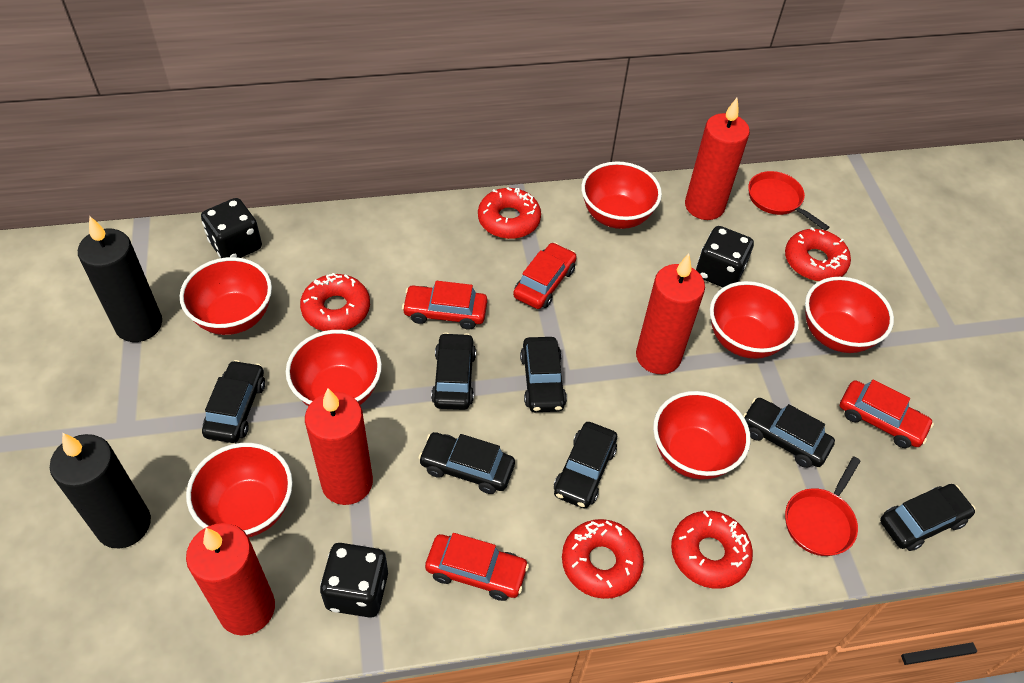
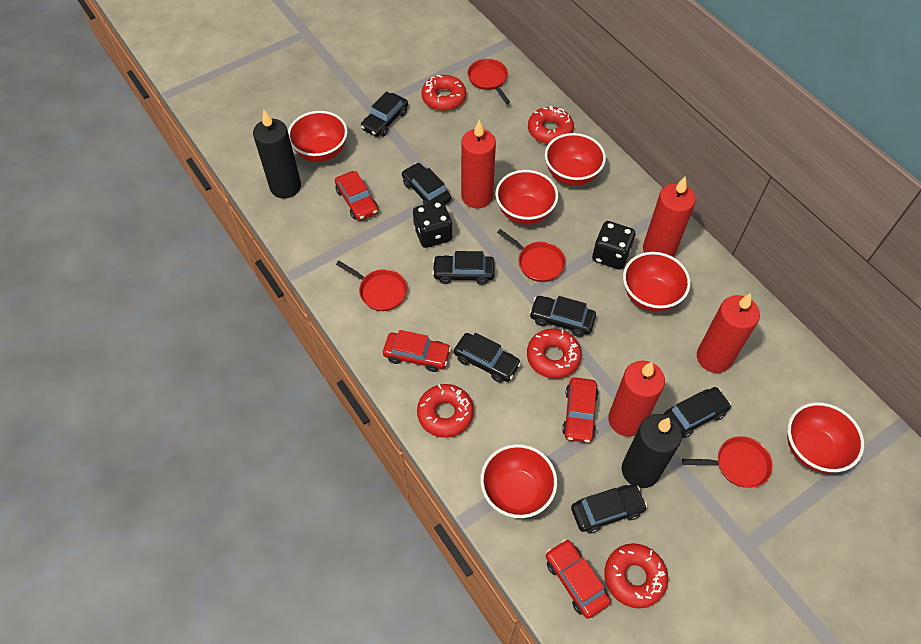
black dice: [201,198,262,258] [320,543,388,618] [696,226,754,287] = 3 -> [413,200,452,248] [592,221,635,270] = 2
red bowl: [180,257,272,335] [186,443,293,538] [286,330,382,406] [581,161,662,229] [653,391,751,479] [710,281,799,359] [805,277,894,353] = 7 -> [288,111,347,162] [480,444,557,518] [495,170,558,225] [545,133,606,186] [623,252,691,312] [787,402,864,473] = 6
red pan: [748,171,830,231] [785,457,860,556] = 2 -> [336,261,407,311] [468,59,510,104] [497,229,565,282] [682,436,773,488] = 4

